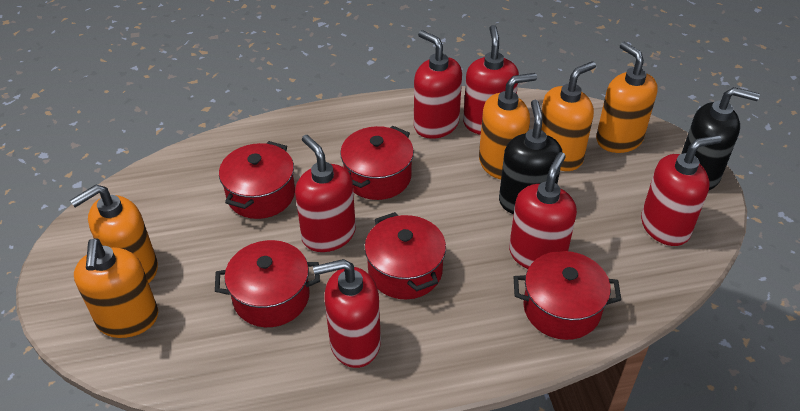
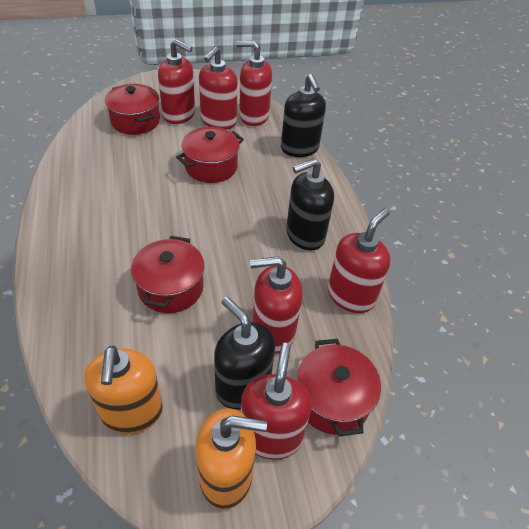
black soap dispenser: [499,100,562,214] [681,87,760,190] = 2 -> [214,297,275,409] [281,74,326,157] [286,158,334,250] = 3
orange soap dispenser: [70,185,158,283] [74,238,158,338] [479,73,537,179] [541,61,596,171] [596,42,658,153] = 5 -> [84,345,163,434] [195,408,267,510] = 2
red pot: [215,240,320,327] [219,141,295,219] [340,126,414,200] [365,212,446,299] [514,251,621,340] = 5 -> [105,84,160,135] [131,236,204,313] [176,127,244,183] [297,339,381,436] = 4

